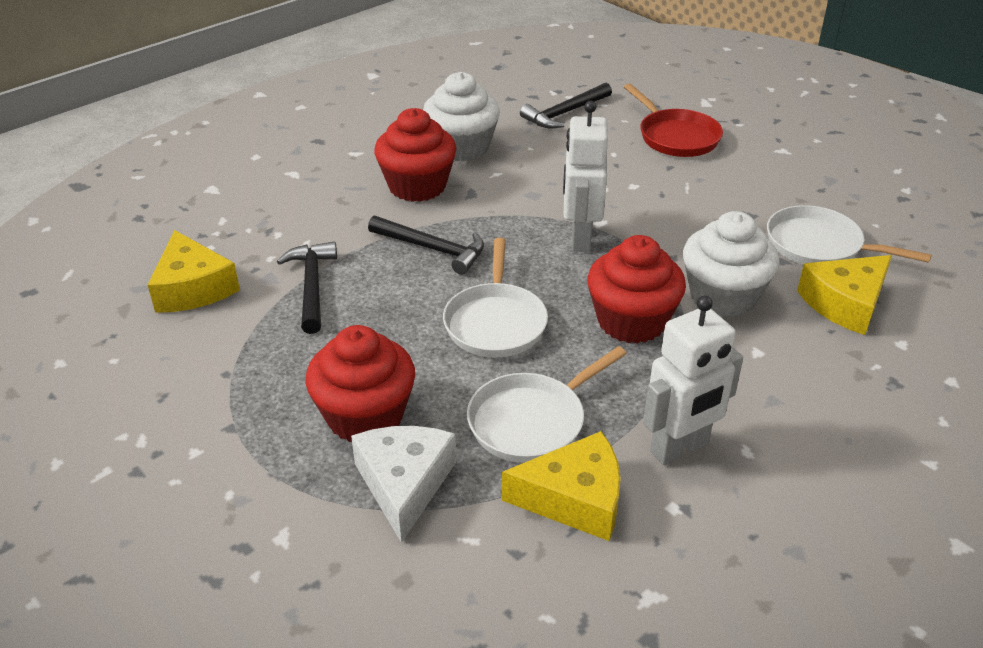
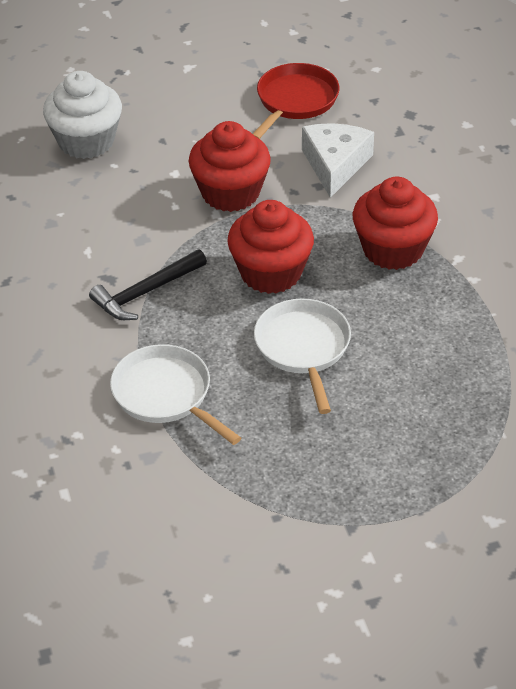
black hammer: [277,242,337,334] [368,216,484,275] [520,83,612,128] = 3 -> [89,249,207,320] = 1
white cupcake: [423,72,500,162] [683,211,779,317] = 2 -> [43,71,122,159] = 1
white pan: [443,238,548,357] [467,346,627,463] [767,205,931,265] = 3 -> [110,344,241,445] [254,298,351,414] = 2
white robot: [563,101,608,252] [643,296,743,465] = 2 -> none = 0
yellow cheese: [148,230,240,313] [502,431,621,541] [797,255,892,335] = 3 -> none = 0

